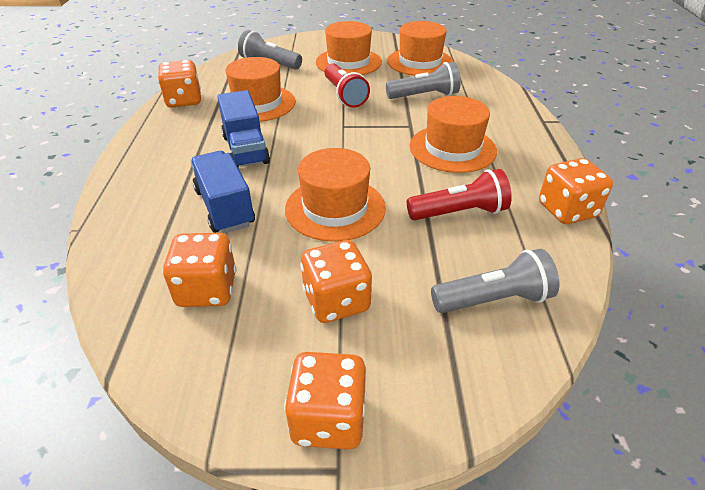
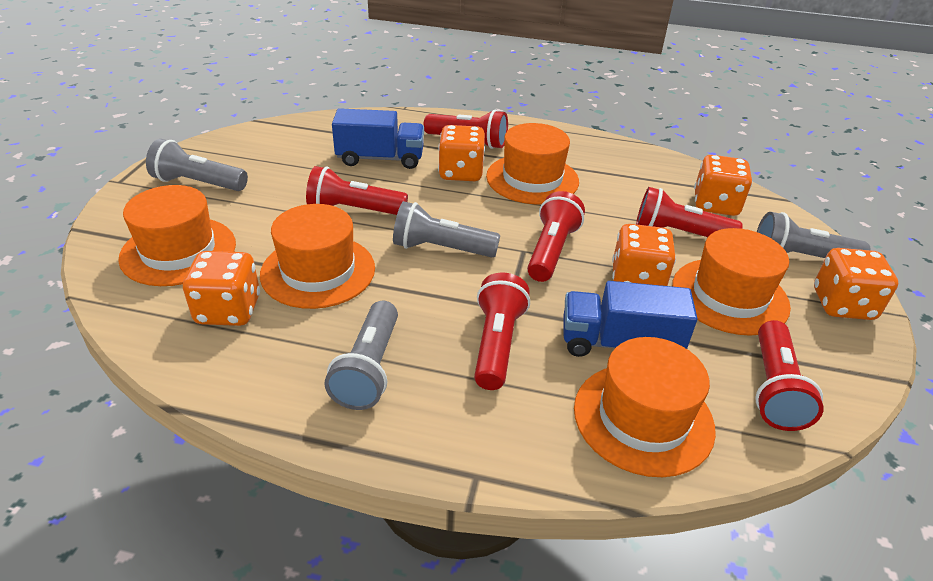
grey flashlight: [238,30,302,70] [386,62,461,99] [431,249,559,313] = 3 -> [146,139,248,191] [324,301,398,410] [393,201,500,257] [757,212,870,258] = 4
red flashlight: [325,63,370,108] [407,169,512,220] = 2 -> [306,166,408,215] [424,110,508,149] [474,272,530,390] [527,191,585,282] [636,187,743,237] [755,320,823,431] = 6

